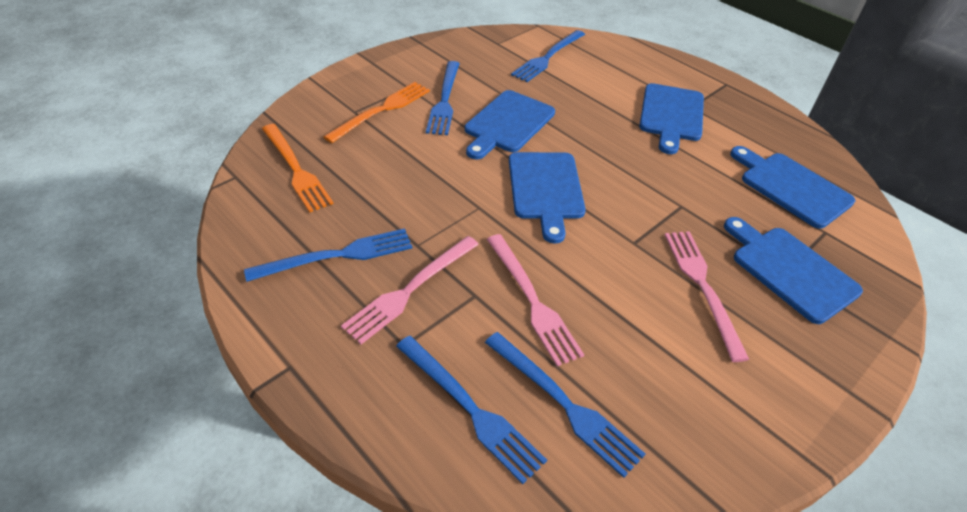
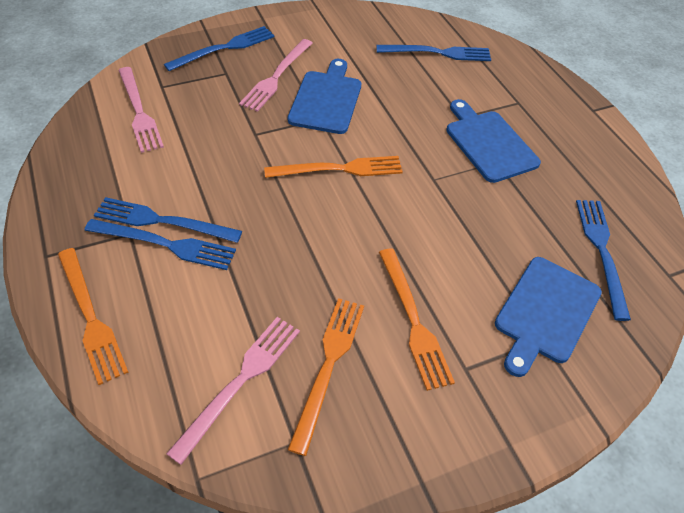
blue cutting board: [465,90,555,159] [509,152,586,243] [639,83,704,154] [724,217,863,324] [730,146,855,229] = 5 -> [288,59,361,134] [446,99,541,183] [495,257,602,377] = 3
orange fork: [262,124,334,213] [323,82,430,143] = 2 -> [58,248,129,385] [264,156,403,178] [288,298,364,456] [379,248,455,391] = 4

